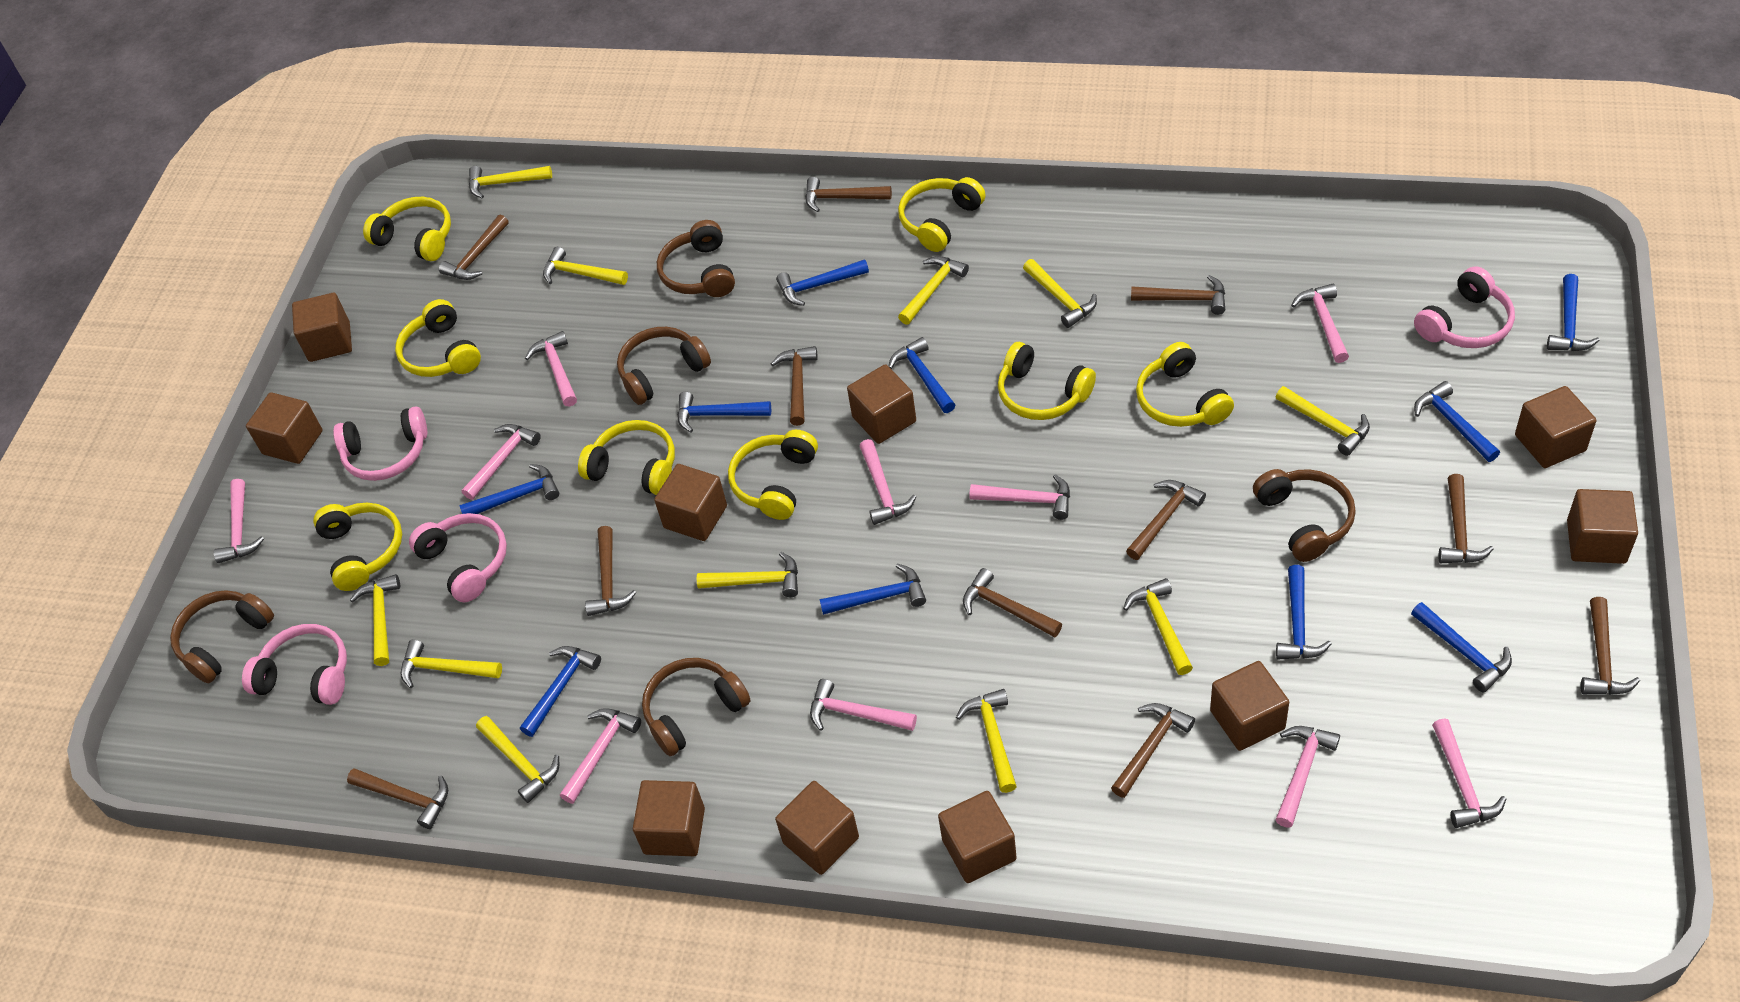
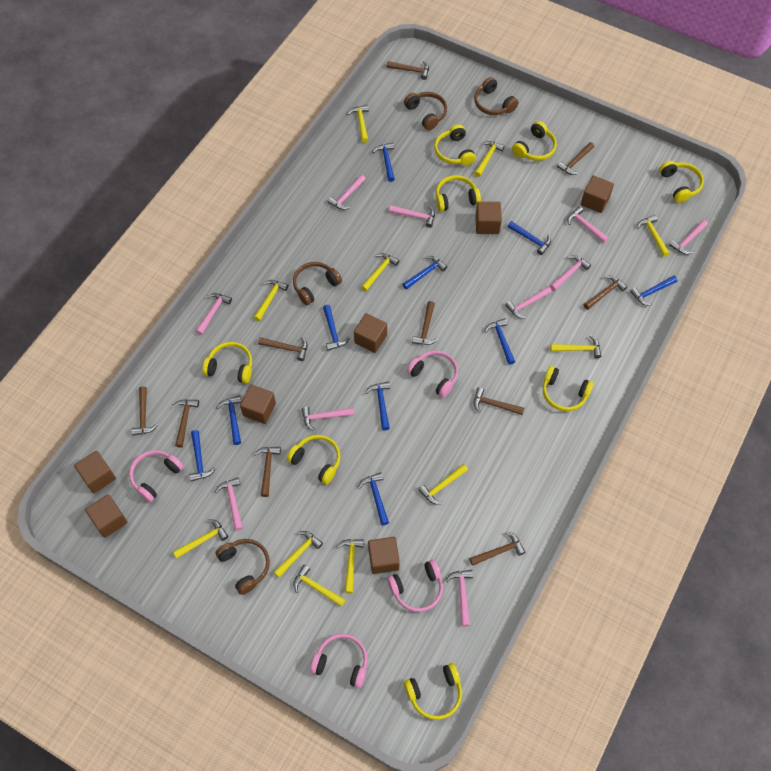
brown cube: [246,392,323,464] [292,293,352,362] [633,780,705,856] [654,464,727,541] [775,781,859,875] [847,364,916,444] [938,791,1017,883] [1210,661,1289,751] [1515,386,1597,468] [1567,489,1638,564] = 10 -> [74,451,116,493] [85,495,127,538] [240,385,276,424] [354,313,387,353] [368,537,400,574] [475,202,502,234] [581,175,614,213] = 7
brown hammer: [347,768,448,829] [439,215,509,280] [585,526,636,616] [771,346,818,426] [805,177,892,212] [963,568,1062,637] [1111,703,1195,798] [1126,480,1206,560] [1131,275,1225,315] [1438,474,1494,563] [1581,597,1640,695] = 11 -> [131,386,157,436] [173,399,199,448] [254,447,281,497] [258,337,308,361] [387,61,429,80] [412,301,438,345] [469,532,525,566] [474,387,524,415] [557,142,594,175] [584,275,627,310] = 10
brown headphones: [170,590,274,683] [617,327,711,405] [642,658,751,756] [657,220,735,297] [1253,469,1356,562] = 5 -> [215,539,270,595] [293,262,342,305] [404,92,447,130] [474,77,519,115] = 4

